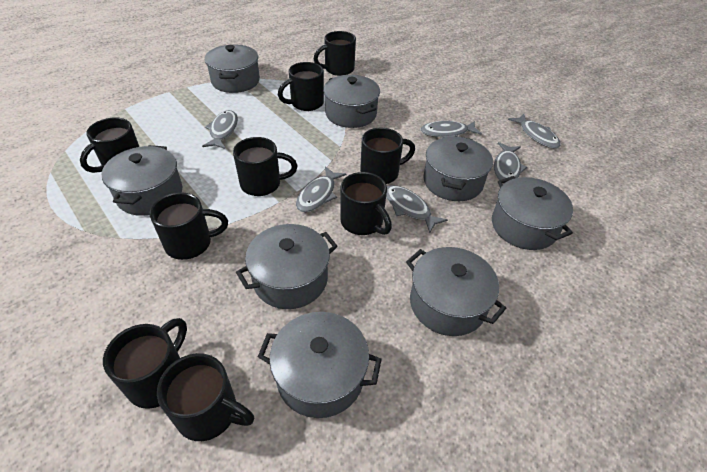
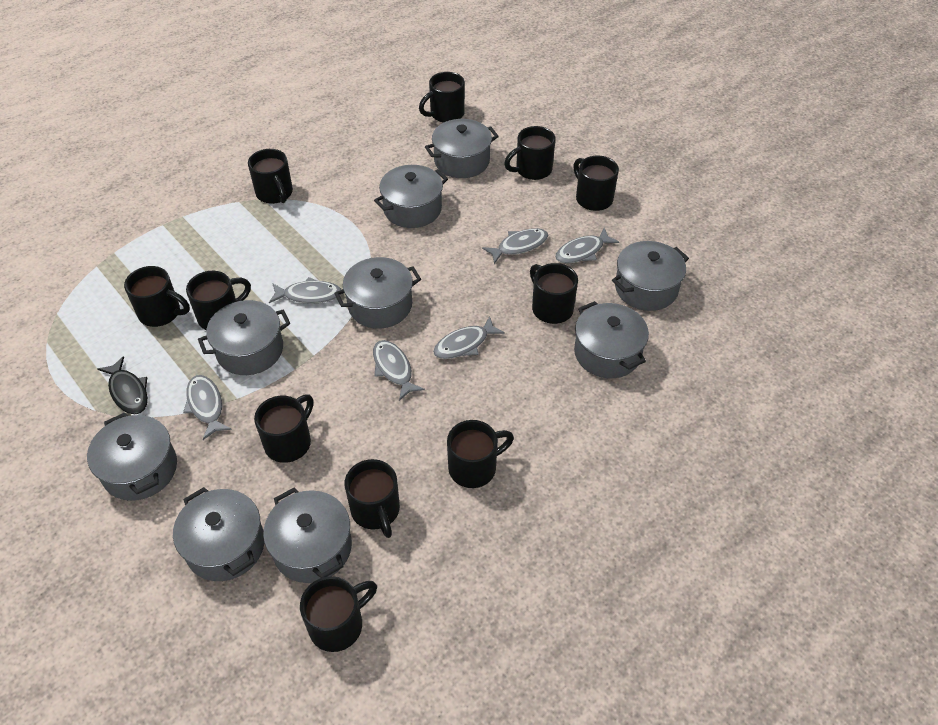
black fish: none = 0 -> [98,356,148,414] = 1
black mug: [80,117,139,173] [103,318,187,409] [150,192,228,260] [157,353,254,441] [233,137,297,196] [278,62,324,111] [314,31,356,76] [340,172,392,235] [360,128,415,184] = 9 -> [124,266,190,327] [186,271,251,330] [248,149,293,204] [254,394,314,463] [300,576,377,652] [344,459,400,538] [419,72,465,123] [447,420,514,488] [504,126,556,180] [530,263,578,324] [573,156,619,211] = 11
grey pot: [102,145,182,216] [205,44,260,93] [236,224,338,309] [258,312,382,418] [323,75,380,128] [406,247,506,336] [423,136,493,201] [492,176,573,250] = 8 -> [87,413,177,501] [173,487,264,581] [198,300,290,375] [263,487,352,583] [334,257,421,329] [374,165,448,228] [425,119,499,178] [574,301,649,378] [612,241,689,311] = 9

